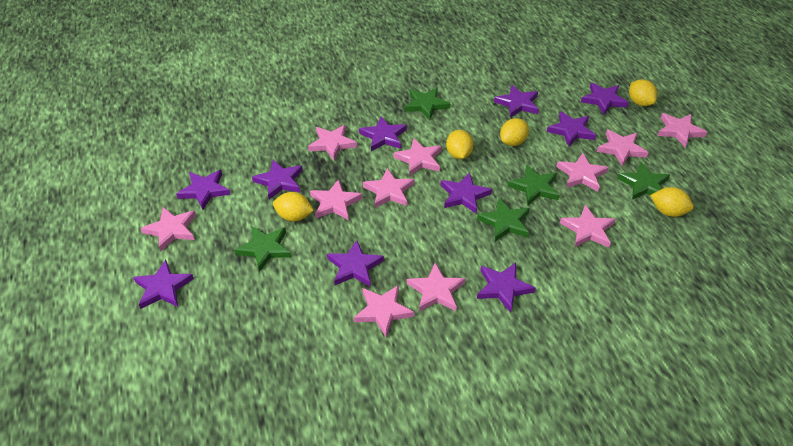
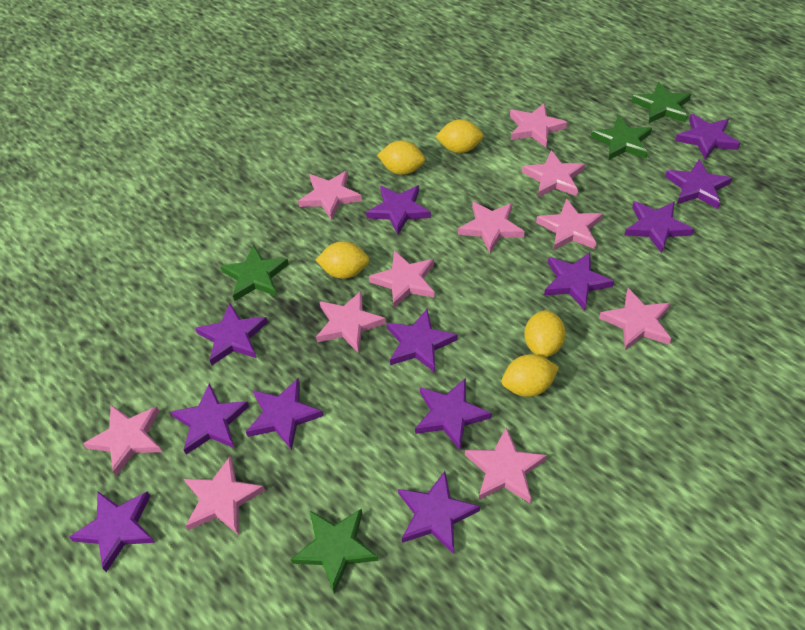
green star: [234,226,291,272] [404,88,451,120] [477,198,530,241] [508,165,559,205] [617,162,670,200] = 5 -> [220,245,289,301] [290,509,379,594] [591,116,652,160] [632,82,691,123] = 4
purple star: [133,260,194,309] [176,170,231,210] [252,160,303,199] [327,240,384,287] [359,116,407,151] [441,172,492,214] [477,263,535,313] [494,85,539,118] [547,111,596,146] [581,82,629,115] = 10 -> [69,491,155,572] [171,383,249,455] [195,303,268,365] [246,378,323,450] [366,185,431,235] [387,309,457,373] [398,471,480,554] [415,378,492,450] [544,252,614,311] [625,201,694,253] [665,159,732,209] [675,114,740,160] = 12

